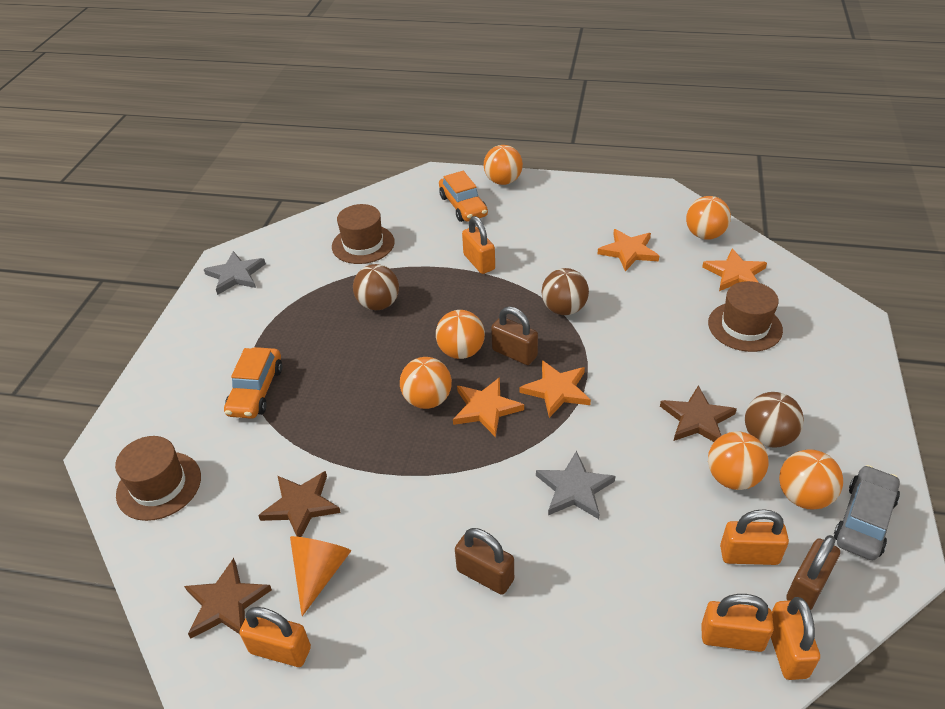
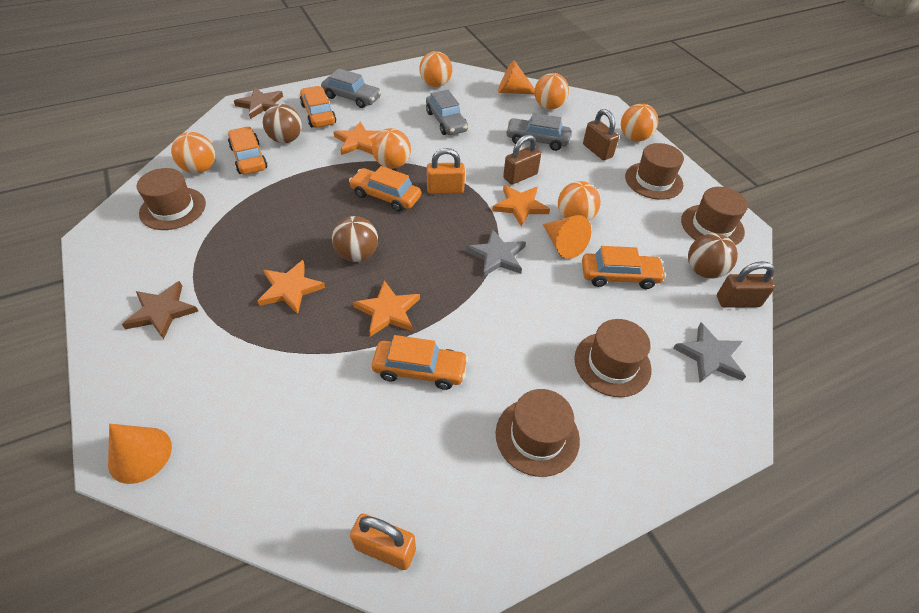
brown hat: [115,436,201,521] [332,204,395,264] [708,281,783,352] = 3 -> [137,168,206,230] [496,389,580,477] [574,319,652,397] [625,143,684,200] [681,187,748,245] = 5
brown star: [184,558,272,639] [258,471,341,537] [660,385,737,442] = 3 -> [122,281,198,339] [234,87,283,119] = 2
grey car: [834,465,900,560] = 1 -> [321,69,381,108] [426,90,468,135] [506,113,571,151] = 3
orange car: [224,347,282,419] [439,171,488,222] = 2 -> [228,127,267,175] [300,86,336,128] [349,166,421,212] [372,335,468,390] [582,246,666,289] = 5
orange cone: [290,536,351,616] = 1 -> [108,424,172,484] [498,60,535,94] [543,215,591,259] = 3
orange padlock: [239,607,311,667] [462,216,495,274] [701,594,774,652] [720,509,789,565] [771,597,820,680] = 5 -> [350,513,416,570] [427,148,465,194] = 2

